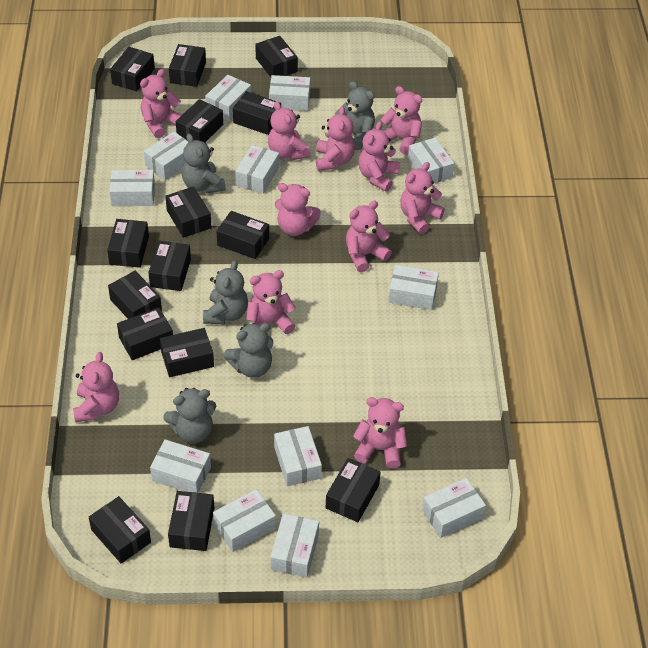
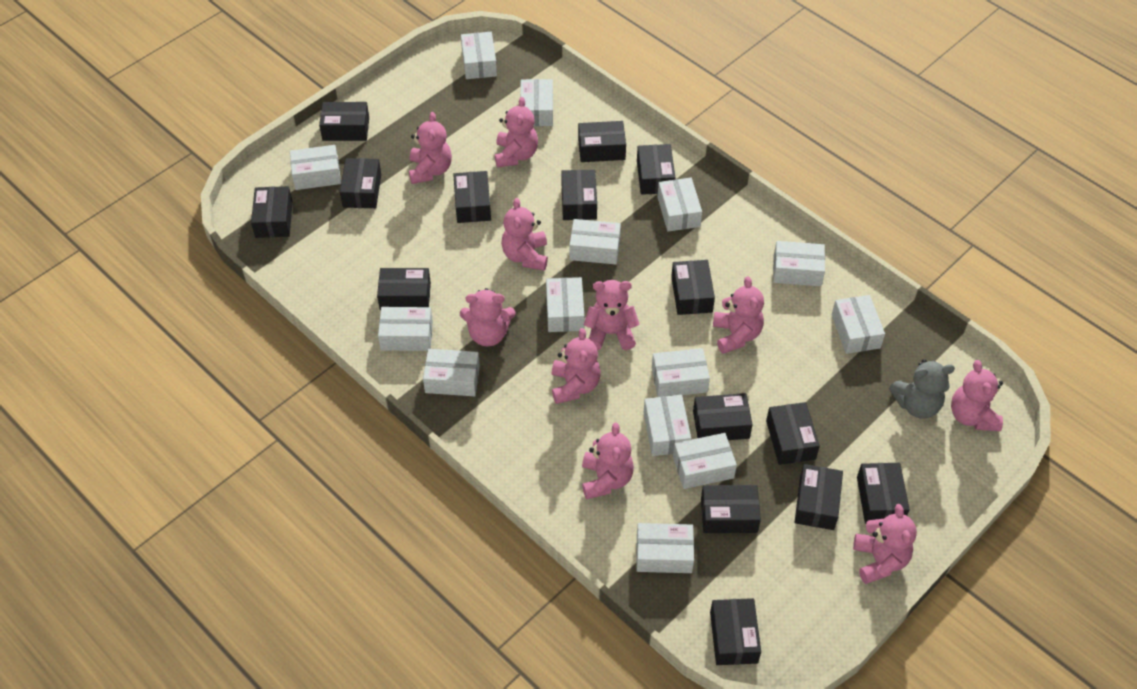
grey teddy bear: [163,388,216,443] [182,134,226,194] [203,260,248,324] [224,323,273,378] [335,81,375,151] = 5 -> [889,359,955,418] = 1
pink teddy bear: [73,352,119,422] [140,69,182,138] [246,270,296,334] [268,101,311,160] [275,183,321,236] [316,106,355,171] [346,200,392,272] [353,397,407,468] [359,121,400,192] [381,86,422,155] [400,162,445,234] = 11 -> [409,112,452,184] [460,288,516,346] [495,97,538,168] [501,198,548,271] [552,328,601,404] [582,422,634,499] [584,280,640,350] [713,276,764,354] [853,504,917,584] [951,360,1003,431] = 10
white box: [109,170,155,206] [144,132,188,180] [150,439,211,493] [205,75,251,121] [213,489,276,552] [235,145,279,194] [269,75,310,111] [270,514,319,578] [274,426,322,486] [388,265,439,310] [408,138,454,184] [422,478,486,538] = 12 -> [290,145,341,190] [378,307,433,351] [423,349,480,396] [461,32,497,79] [520,79,553,126] [546,277,584,332] [569,219,621,264] [636,523,694,573] [643,395,691,456] [652,348,710,397] [657,178,702,232] [673,433,737,489] [773,241,825,286] [832,295,885,354] = 14

